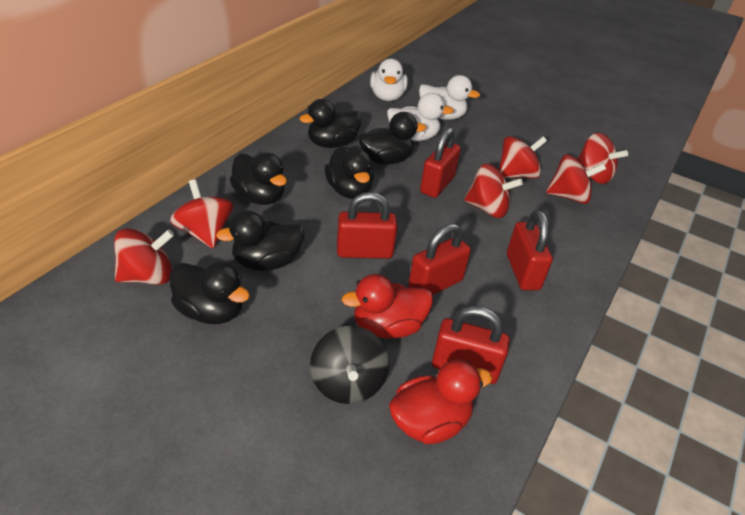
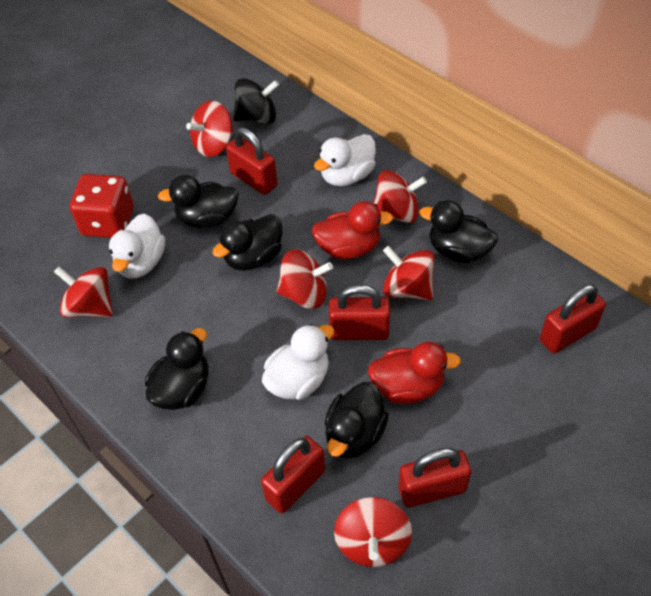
black duck: [170,263,250,324] [216,210,304,271] [230,153,287,205] [299,99,362,148] [324,146,374,199] [358,112,426,165] = 6 -> [145,328,209,410] [158,175,239,228] [212,214,282,271] [325,382,389,459] [420,200,498,263] = 5
red dice: none = 0 -> [70,174,134,238] = 1

